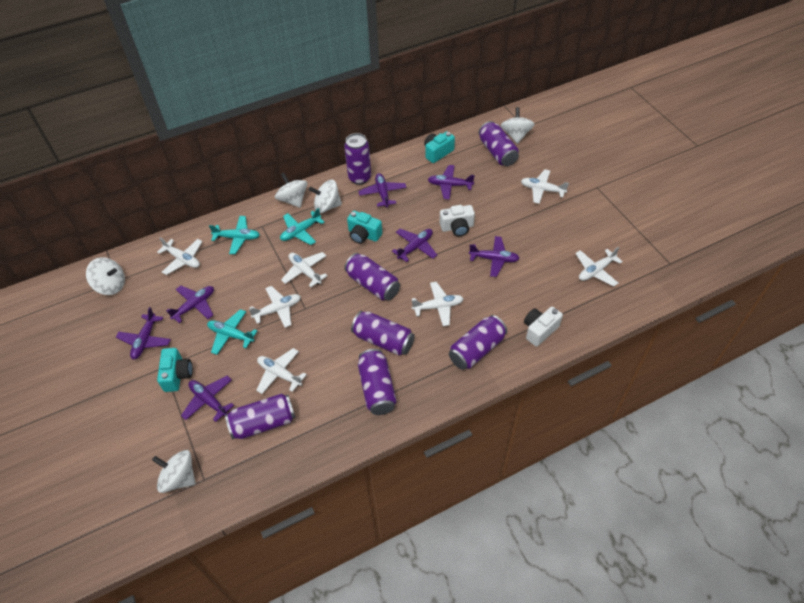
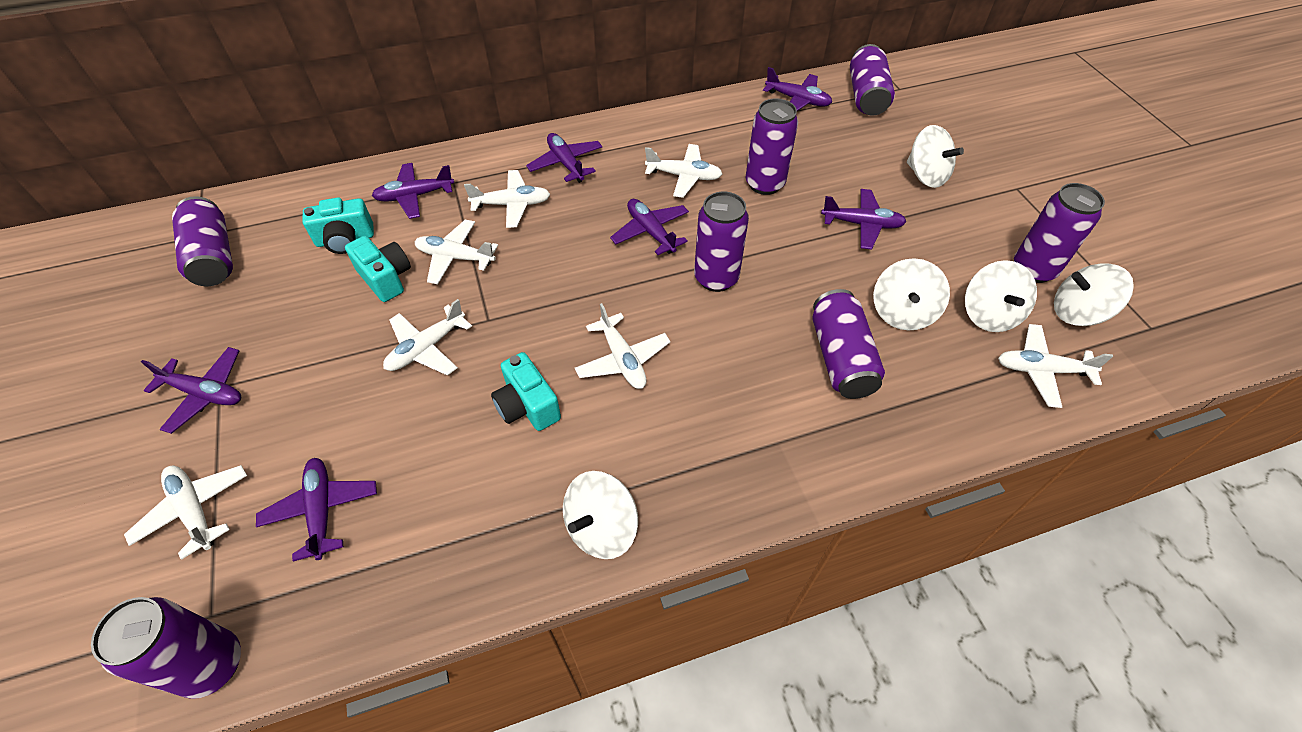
turquoise plane: [207,309,257,355] [209,216,260,254] [280,208,324,245] = 3 -> none = 0
white camera: [440,205,475,236] [524,306,563,347] = 2 -> none = 0

